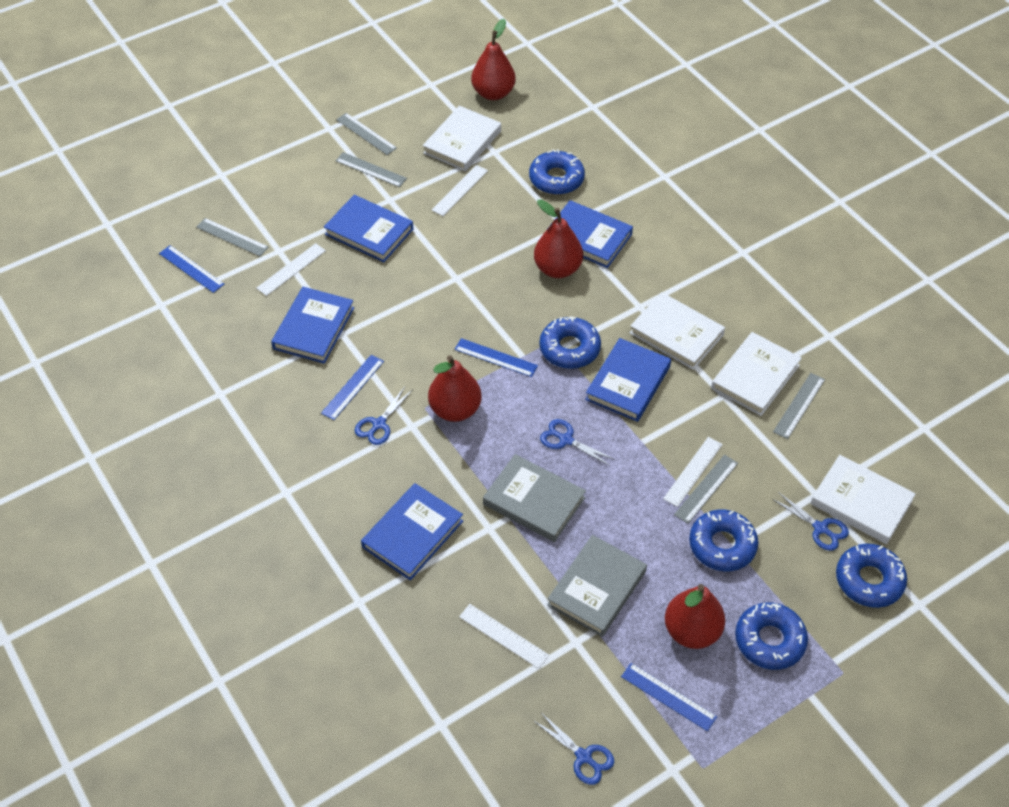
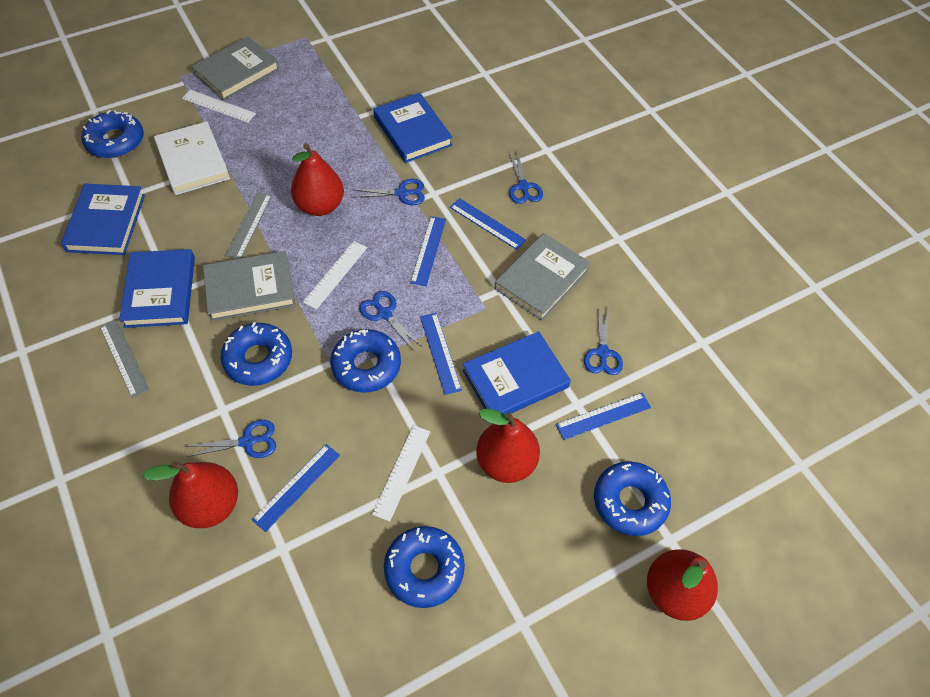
blue book: [271,287,354,364] [324,195,413,262] [361,483,463,580] [548,200,633,268] [585,338,671,422] = 5 -> [61,184,145,255] [119,249,195,328] [373,93,453,163] [463,331,571,415] = 4
blue ruler: [159,245,224,293] [321,355,384,420] [454,338,538,377] [621,663,717,732] = 4 -> [252,444,340,532] [410,216,446,286] [420,313,462,395] [450,198,526,250] [556,393,651,440] = 5
blue scissors: [355,387,412,445] [534,714,614,785] [540,419,615,466] [772,492,849,551] = 4 -> [185,420,276,458] [352,179,425,205] [359,291,423,352] [509,151,543,204] [584,306,623,375] = 5
grey book: [483,454,586,542] [547,535,647,637] = 2 -> [191,37,280,101] [203,251,295,321] [495,233,591,321] = 3
grey ruler: [196,218,269,256] [335,152,407,187] [336,113,397,155] [674,455,738,524] [773,373,825,439] = 5 -> [100,319,150,398] [225,192,272,259] = 2
white book: [423,106,501,171] [630,292,725,370] [711,332,802,416] [810,455,916,544] = 4 -> [154,121,230,195] = 1
white ruler: [256,243,326,296] [432,165,488,216] [459,604,549,669] [663,437,723,507] = 4 -> [182,90,256,123] [303,241,367,310] [372,425,430,522] = 3

